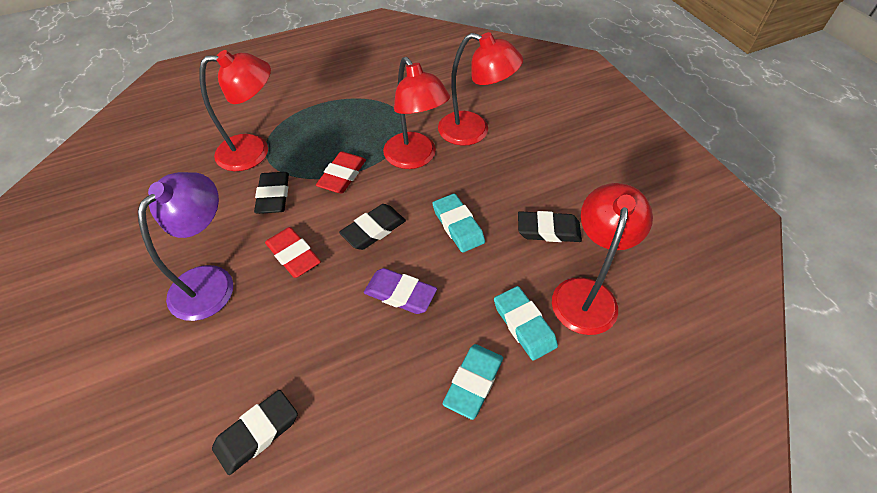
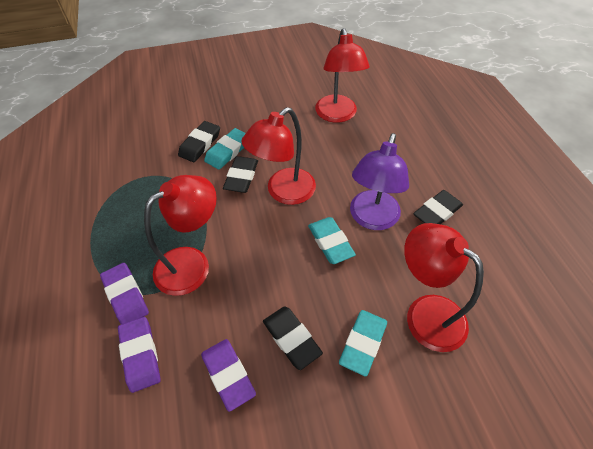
purple eraser: [364,268,437,314] = 1 -> [100,263,149,324] [118,317,161,393] [201,339,256,412] = 3
red eraser: [265,227,321,278] [316,151,366,194] = 2 -> none = 0

